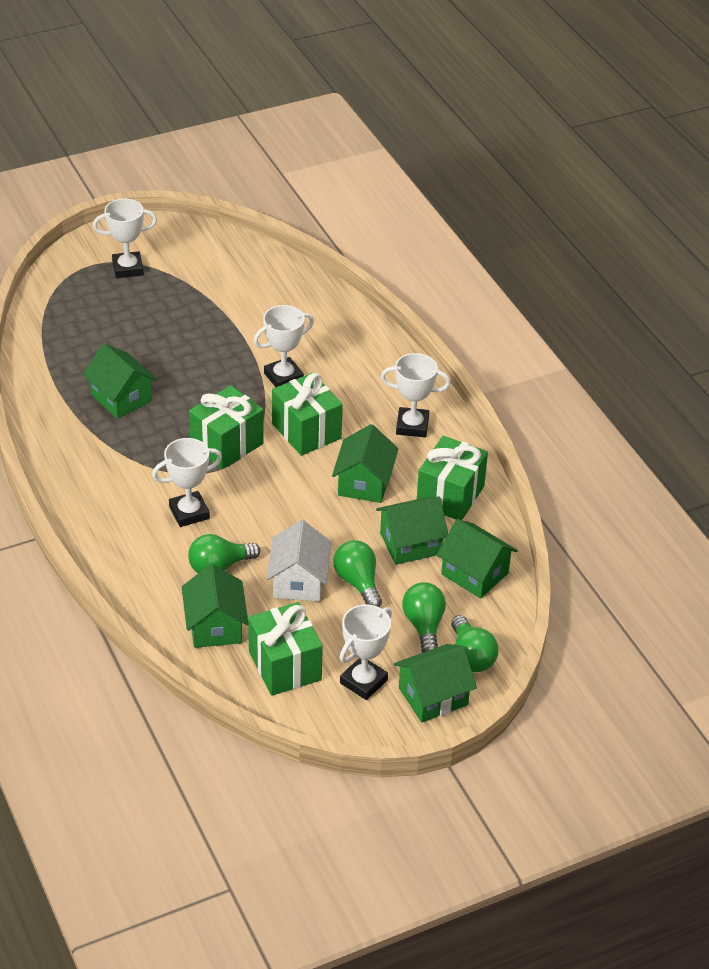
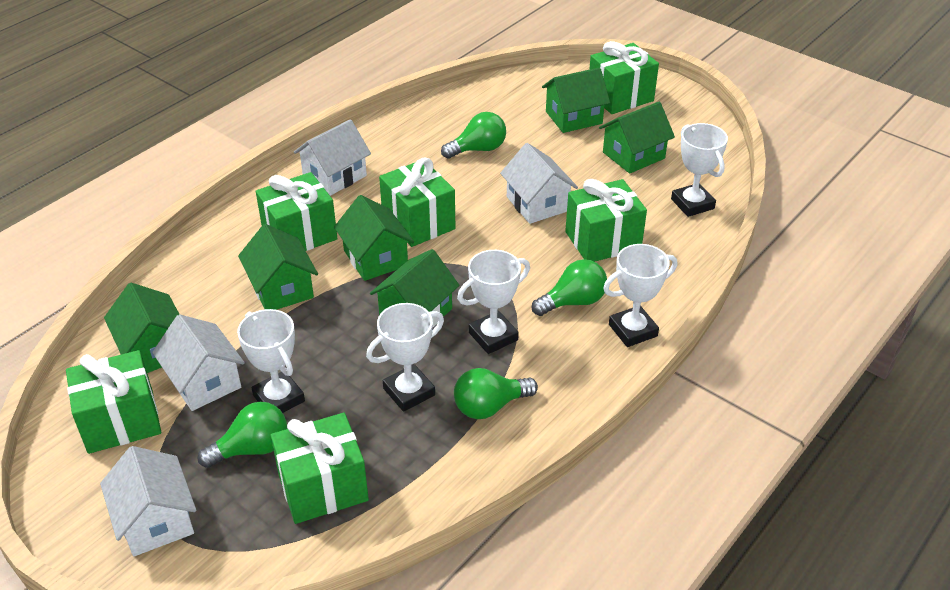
green gift: [189,385,264,469] [248,602,323,696] [272,373,343,456] [417,436,488,520] = 4 -> [66,350,161,454] [256,172,338,251] [271,413,369,524] [379,157,455,247] [565,179,647,262] [589,41,659,114] = 6
white house: [266,520,332,601] = 1 -> [100,446,196,556] [152,314,245,411] [294,119,371,196] [500,143,578,224] = 4

